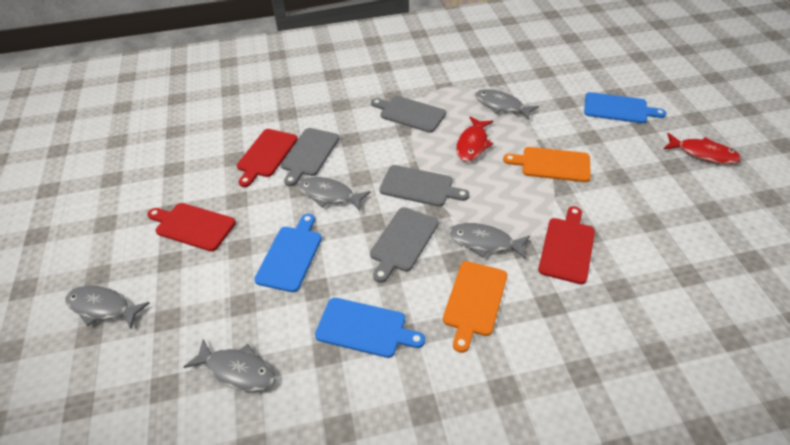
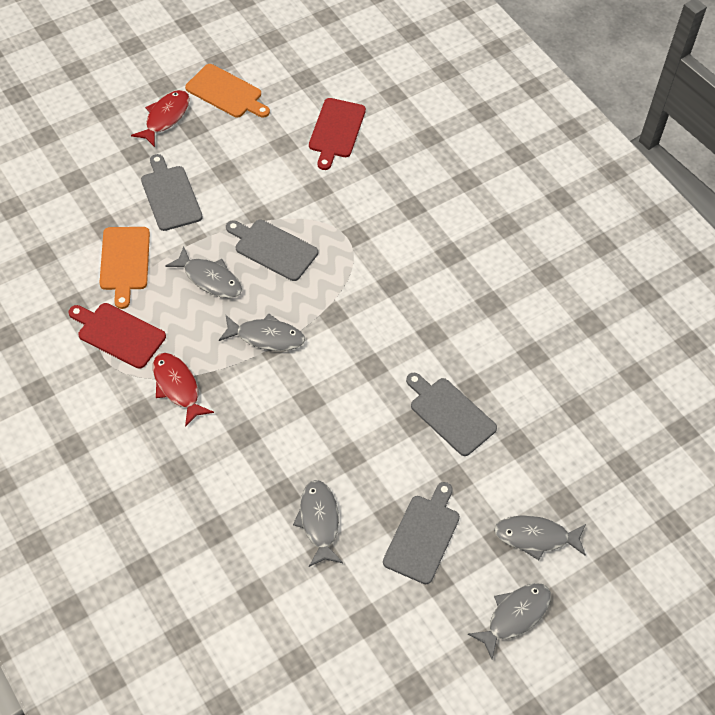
blue cutting board: [254,214,322,292] [315,298,425,358] [584,92,666,123] = 3 -> none = 0
red cutting board: [147,203,236,251] [237,129,298,187] [538,206,595,284] = 3 -> [69,303,166,368] [309,98,366,170] = 2

